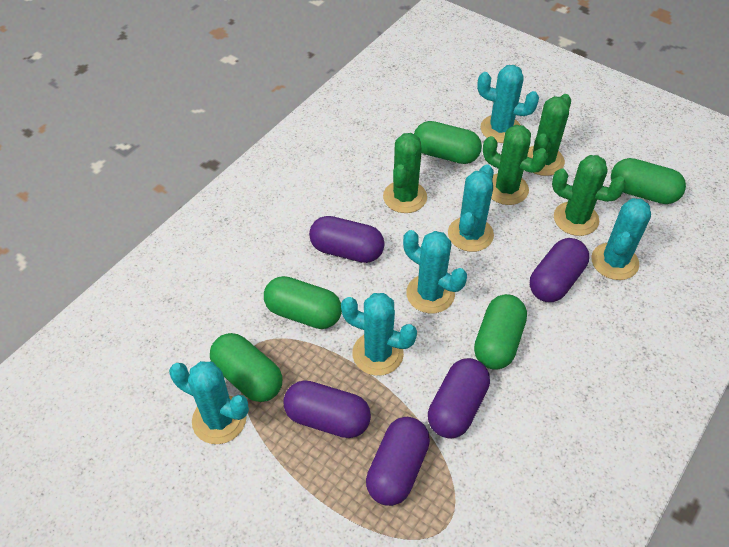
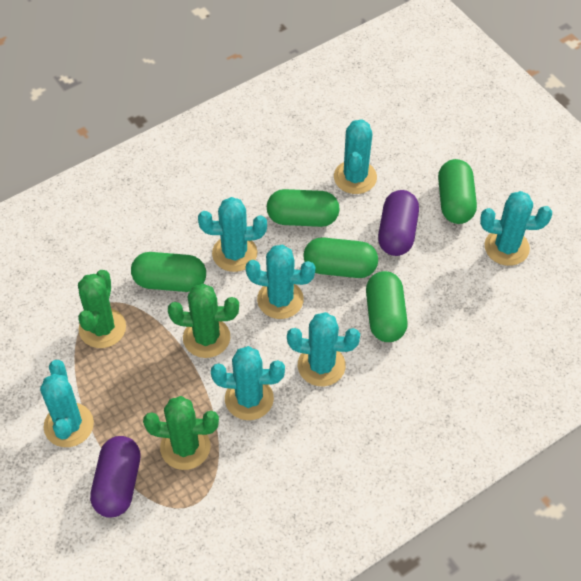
green cactus: [383,133,427,213] [483,125,548,205] [527,94,571,176] [552,155,626,236] = 4 -> [78,270,126,348] [143,396,219,470] [168,284,239,358] = 3
purple capsule: [283,380,371,438] [309,216,384,263] [366,417,430,506] [428,358,490,439] [530,238,589,302] = 5 -> [90,436,141,518] [378,190,419,256] = 2
turquoise cactus: [169,361,249,444] [341,293,417,376] [403,230,467,314] [448,164,494,252] [477,65,539,143] [591,198,651,280] = 6 -> [40,360,94,447] [198,197,267,272] [211,346,285,420] [246,245,316,319] [287,312,360,386] [334,119,377,194] [480,191,552,266] = 7

